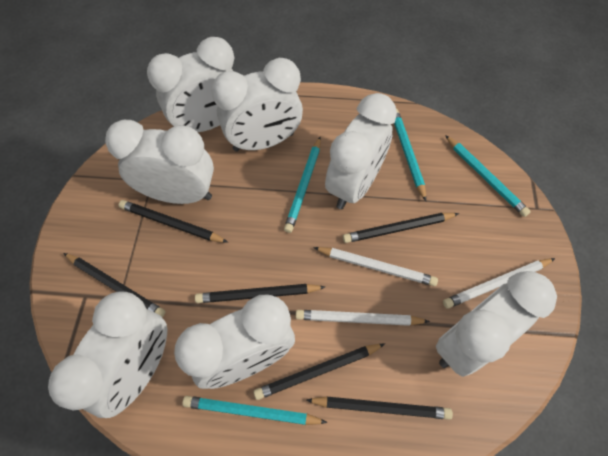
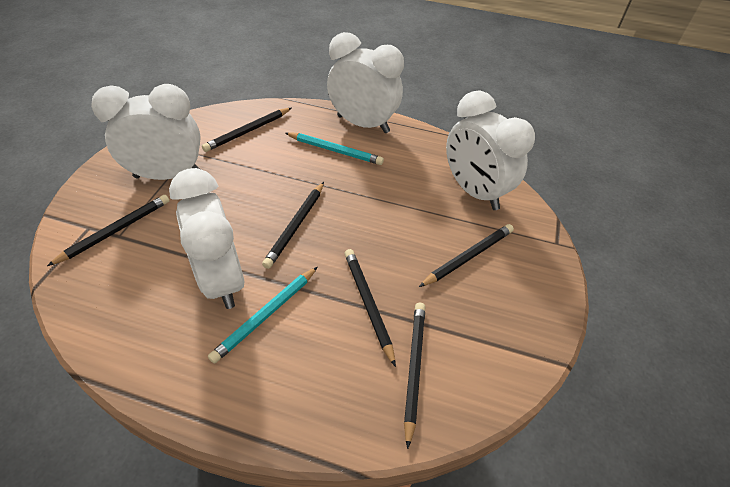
turquoise pencil: [182,396,327,425] [284,137,321,233] [394,108,426,201] [445,135,531,217] = 4 -> [208,267,317,364] [285,132,384,165] = 2
white clock: [48,292,167,418] [105,120,214,204] [147,37,235,132] [174,295,295,389] [211,58,303,152] [325,93,397,209] [436,271,557,377] = 7 -> [91,84,201,180] [169,168,244,309] [327,32,404,133] [446,91,535,210] = 4
white pencil: [296,310,430,326] [313,247,438,286] [443,258,555,308] = 3 -> none = 0

